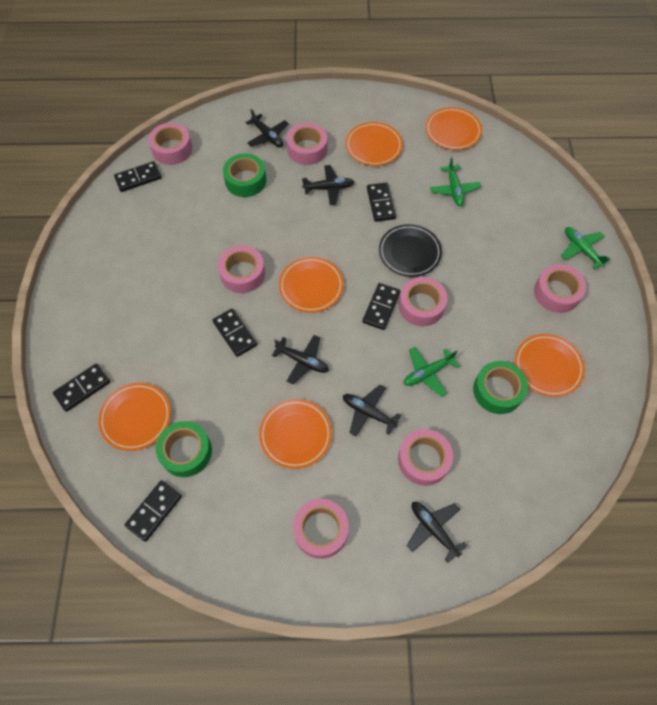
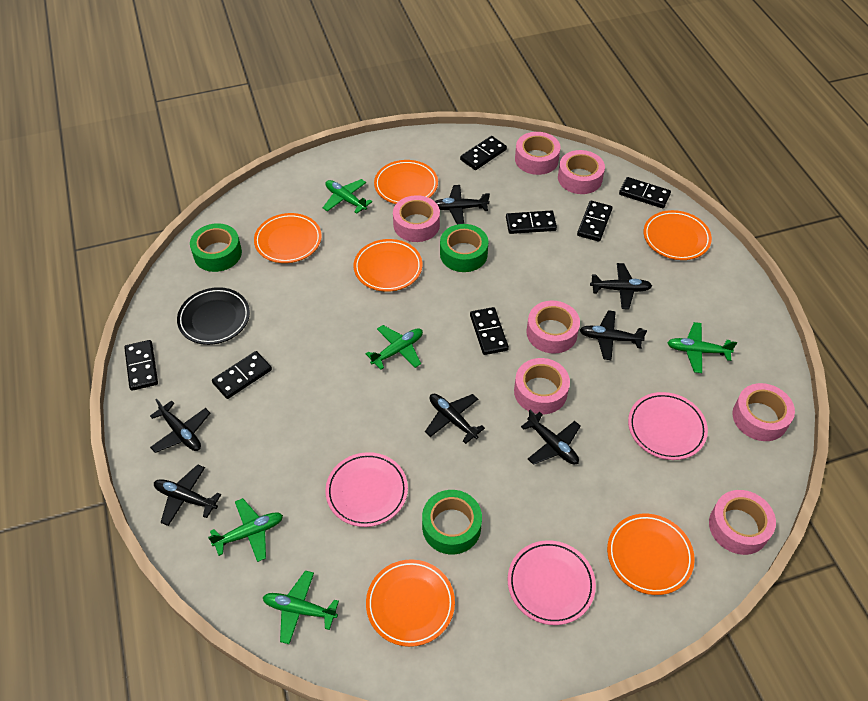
black domino: [53,364,110,412] [114,161,162,192] [125,480,182,542] [212,308,257,357] [362,283,400,330] [367,182,396,222] = 6 -> [124,340,158,391] [212,351,272,399] [460,136,507,170] [470,307,509,355] [506,210,557,234] [577,201,613,242] [619,177,671,208] = 7
black plane: [246,109,289,147] [272,335,329,385] [302,165,354,205] [343,385,401,437] [407,502,467,563] = 5 -> [150,399,210,453] [154,464,221,526] [425,394,485,444] [435,185,490,225] [521,410,581,465] [580,310,647,360] [590,263,652,309] = 7
green plane: [404,347,460,397] [430,157,481,206] [561,227,610,269] = 3 -> [208,498,283,562] [263,571,339,644] [323,179,372,214] [366,325,423,370] [667,322,737,373] = 5
pink plate: none = 0 -> [325,452,408,527] [508,540,596,625] [628,392,708,460] = 3

